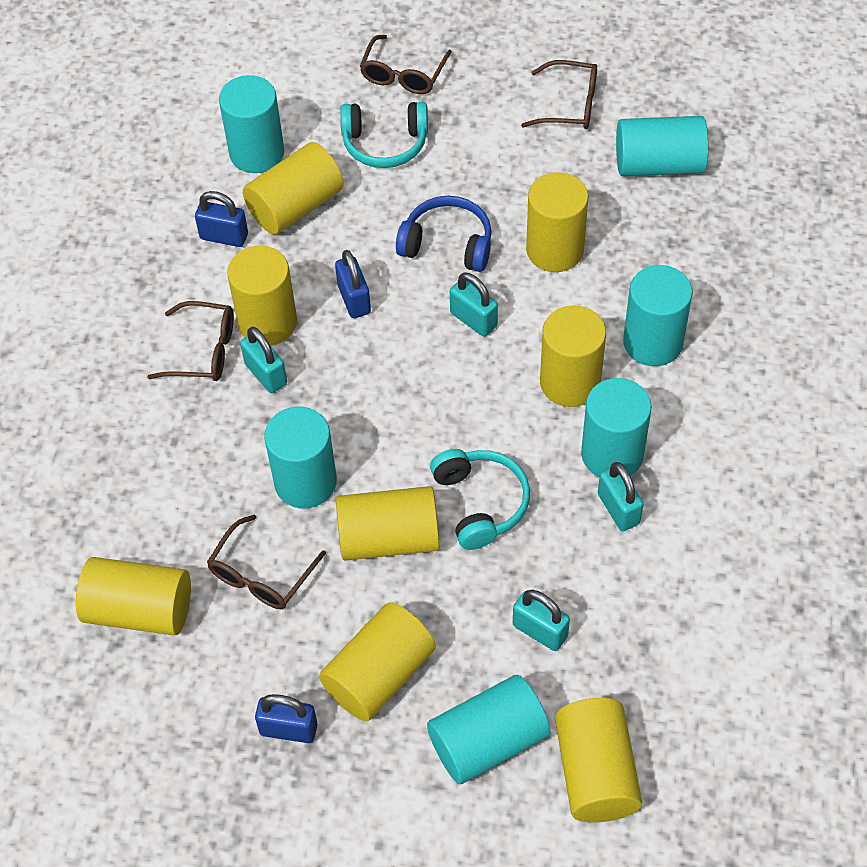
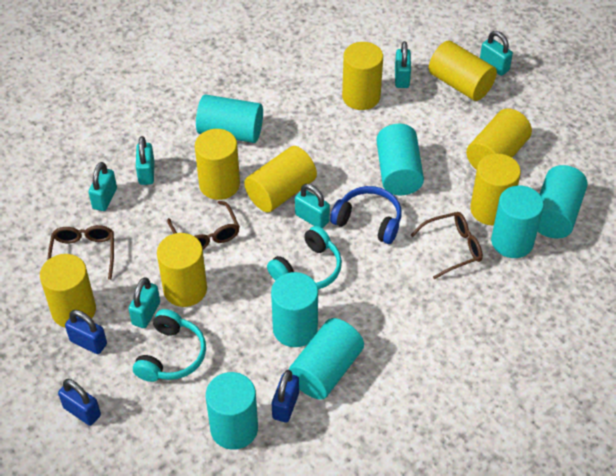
brown glasses: [148,301,234,381] [207,515,326,609] [360,35,452,94] [521,60,597,129] = 4 -> [48,225,114,280] [167,201,240,249] [410,212,483,279] = 3
turquoise cylinder: [219,75,284,173] [264,407,337,508] [427,675,550,784] [581,378,651,477] [616,116,708,176] [623,265,693,366] = 6 -> [196,94,263,143] [206,372,258,450] [271,272,318,347] [288,318,364,400] [376,124,424,195] [491,186,544,258] [537,165,588,238] = 7
turquoise padlock: [240,327,287,393] [450,273,498,337] [513,590,570,651] [598,462,644,531] = 4 -> [88,162,117,211] [129,277,160,328] [136,136,154,185] [295,184,330,229] [395,41,411,88] [480,31,513,76] = 6

